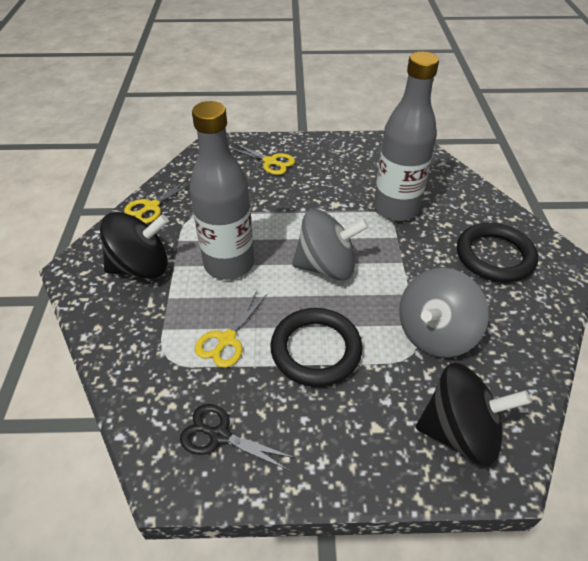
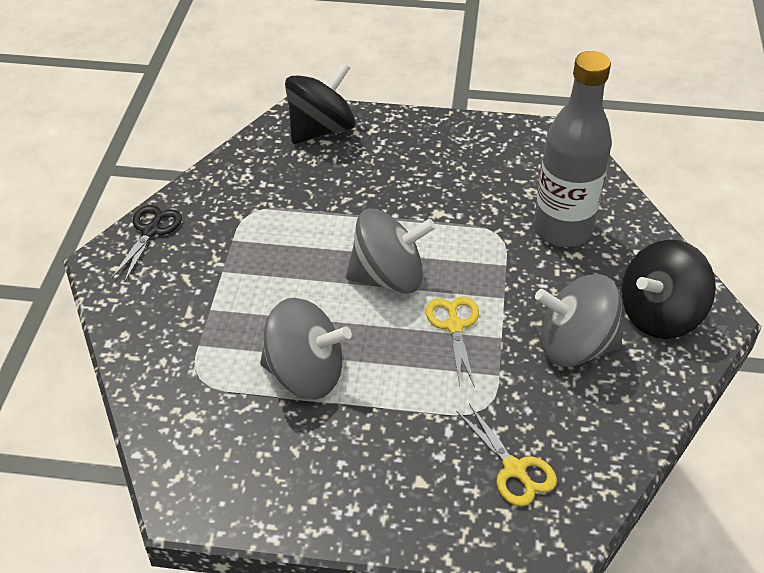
black ring: [270,308,363,387] [457,223,538,282] = 2 -> none = 0
grey bottle: [190,101,254,280] [374,52,439,221] = 2 -> [534,51,612,247] = 1
grey spinning top: [292,209,369,281] [399,268,489,358] = 2 -> [260,298,352,400] [346,209,436,293] [535,274,622,367] = 3
yellow scissors: [124,178,190,224] [195,291,267,368] [229,143,295,175] = 3 -> [426,296,479,387] [456,404,557,506] = 2

